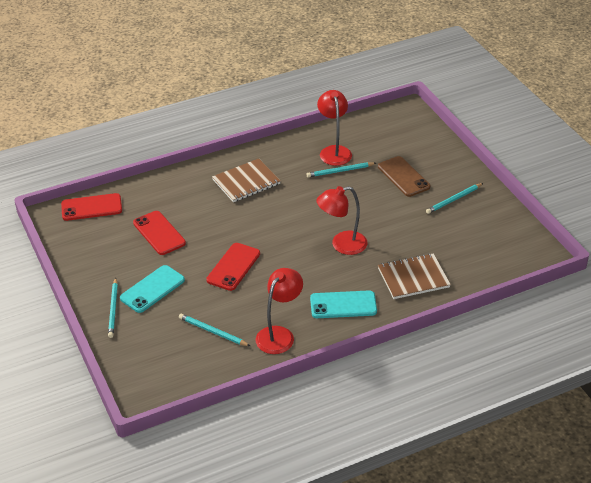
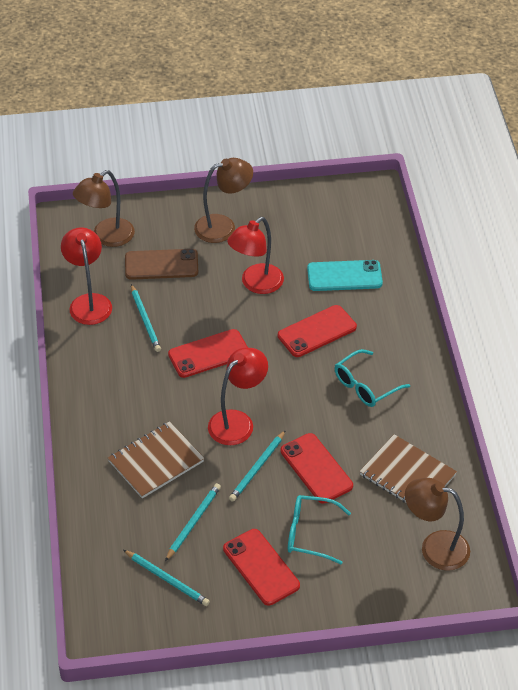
brown lamp: none = 0 -> [73,170,135,247] [194,158,253,243] [405,478,470,571] = 3
red phone: [61,193,122,221] [133,211,186,255] [206,243,260,291] = 3 -> [168,329,248,378] [223,529,300,606] [278,305,357,357] [281,433,353,503] = 4
turquoise glasses: none = 0 -> [288,495,351,564] [335,349,410,407] = 2
turquoise phone: [120,265,185,313] [310,290,377,318] = 2 -> [307,260,383,291] = 1

